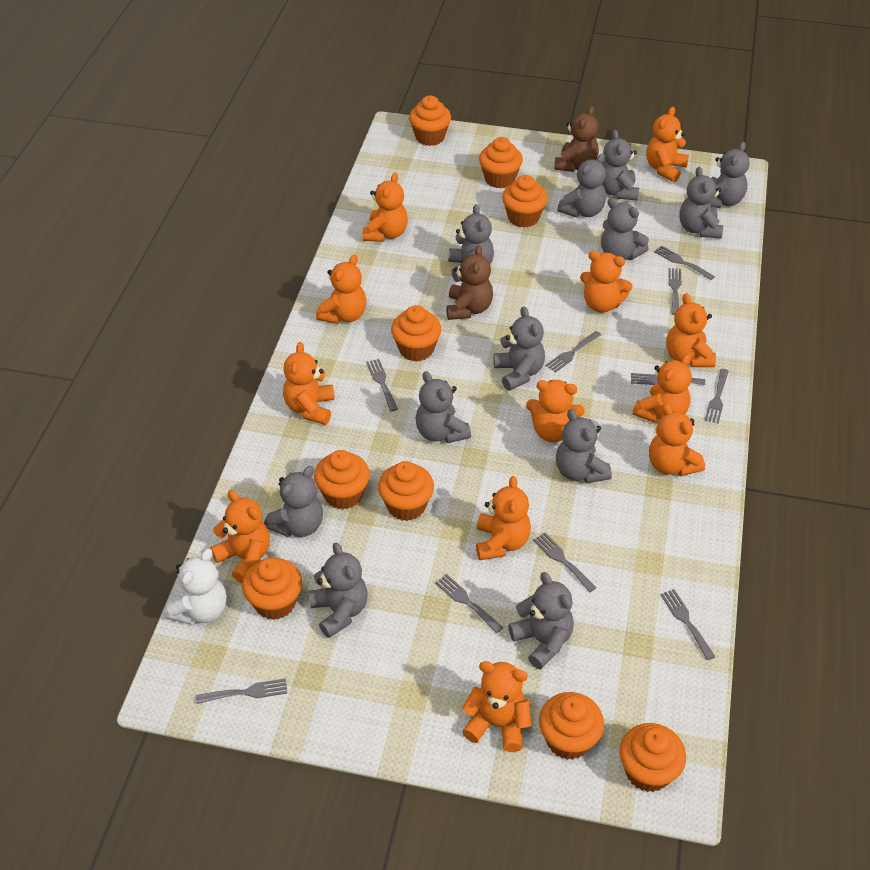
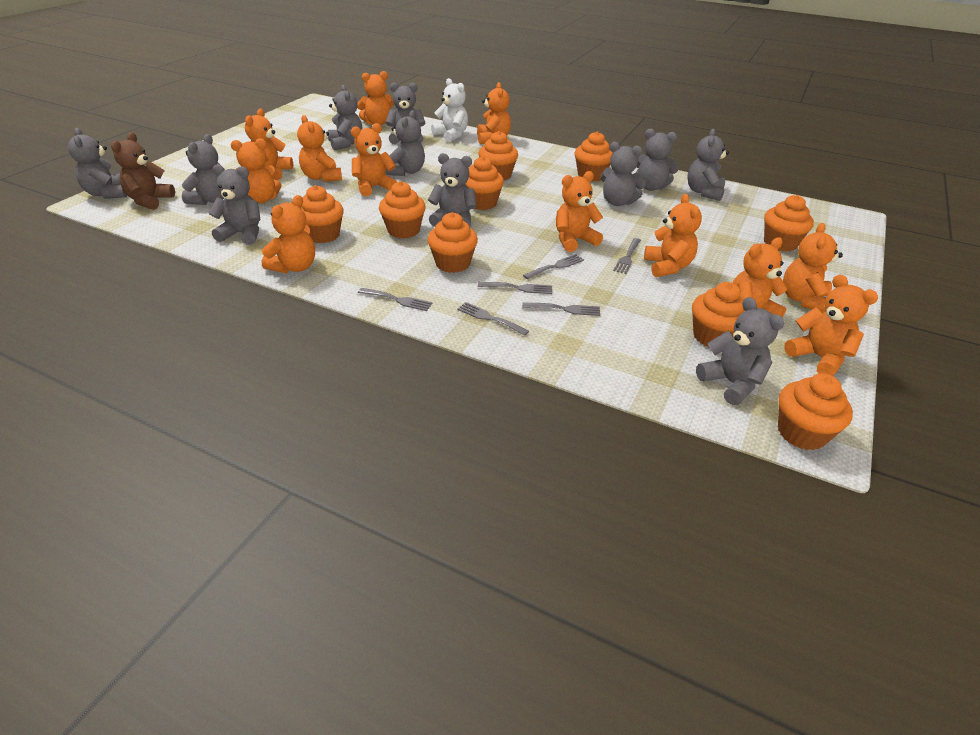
brown teddy bear: [446,245,493,320] [554,106,599,172] = 2 -> [111,132,175,210] = 1
grey fork: [196,678,287,704] [366,359,398,412] [435,574,503,633] [533,533,597,592] [546,331,601,373] [631,373,705,385] [654,246,715,280] [660,589,715,660] [668,268,681,315] [705,369,729,424] = 10 -> [358,288,432,311] [457,302,529,336] [478,282,552,294] [522,303,600,316] [523,254,584,279] [613,238,641,274] = 6
grey teddy bear: [264,466,323,537] [308,542,368,638] [415,371,471,443] [448,204,494,282] [493,307,545,391] [508,572,574,670] [556,409,612,483] [557,154,606,218] [601,198,649,260] [602,130,639,201] [679,167,723,238] [710,142,750,208] = 12 -> [68,128,128,199] [182,134,224,205] [208,164,260,245] [328,85,363,150] [385,83,426,144] [386,110,425,176] [428,153,477,227] [600,142,646,206] [636,129,679,191] [687,129,729,201] [696,297,784,405] = 11

